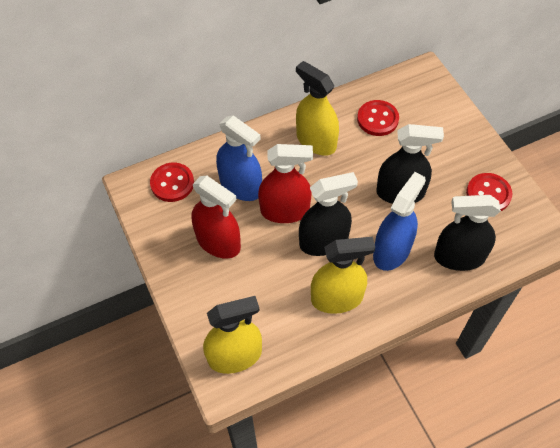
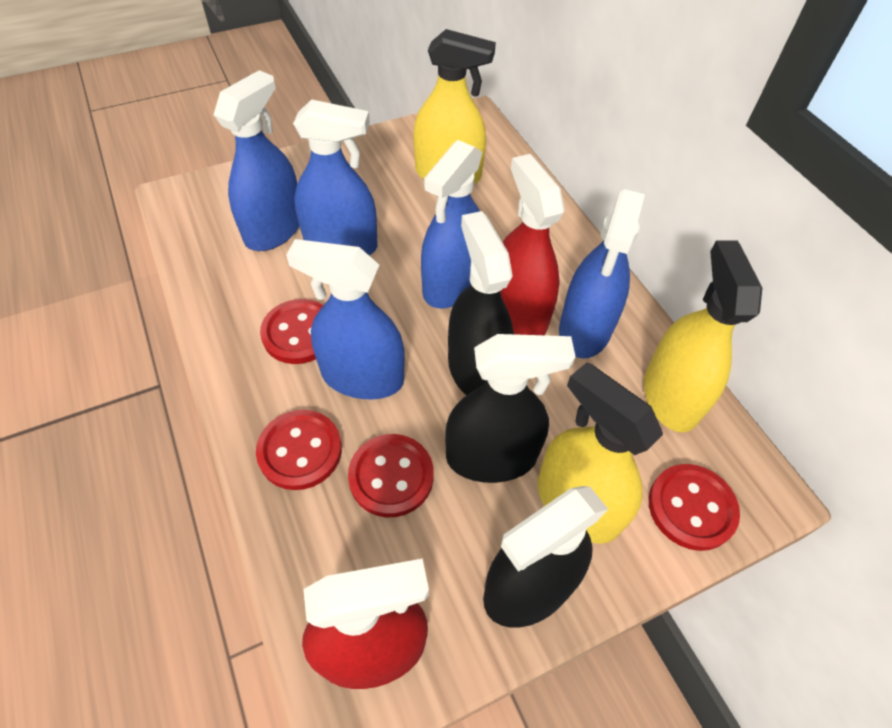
blue spray bottle: [216,115,262,201] [373,172,426,271] = 2 -> [214,70,299,251] [286,239,405,399] [293,99,377,255] [421,140,482,309] [559,189,645,358] = 5
red button: [150,163,194,202] [357,100,399,136] [466,173,512,211] = 3 -> [256,410,342,490] [260,299,323,364] [348,434,434,517] [649,464,740,551] = 4

